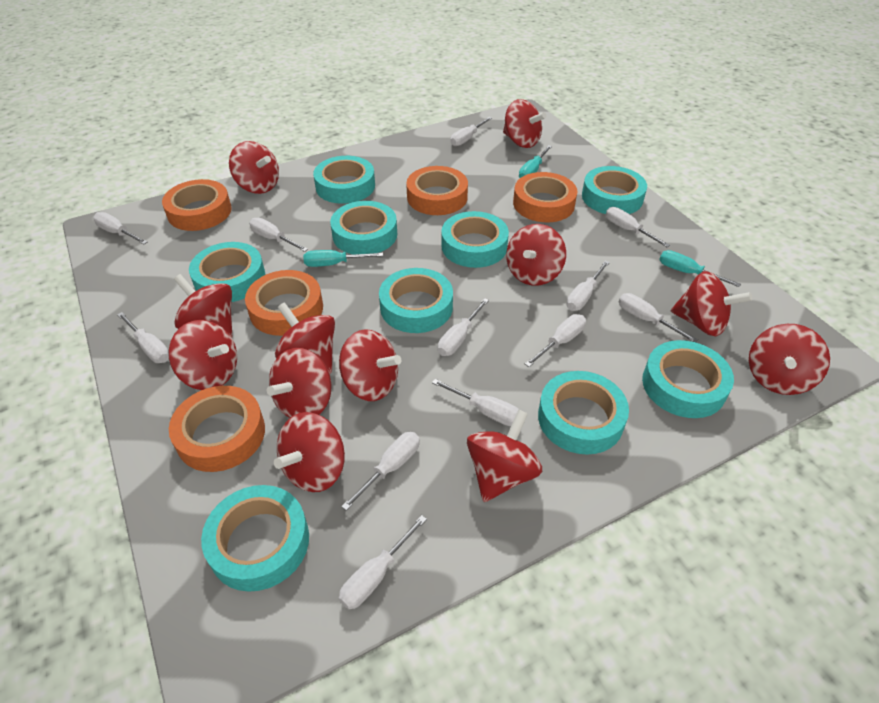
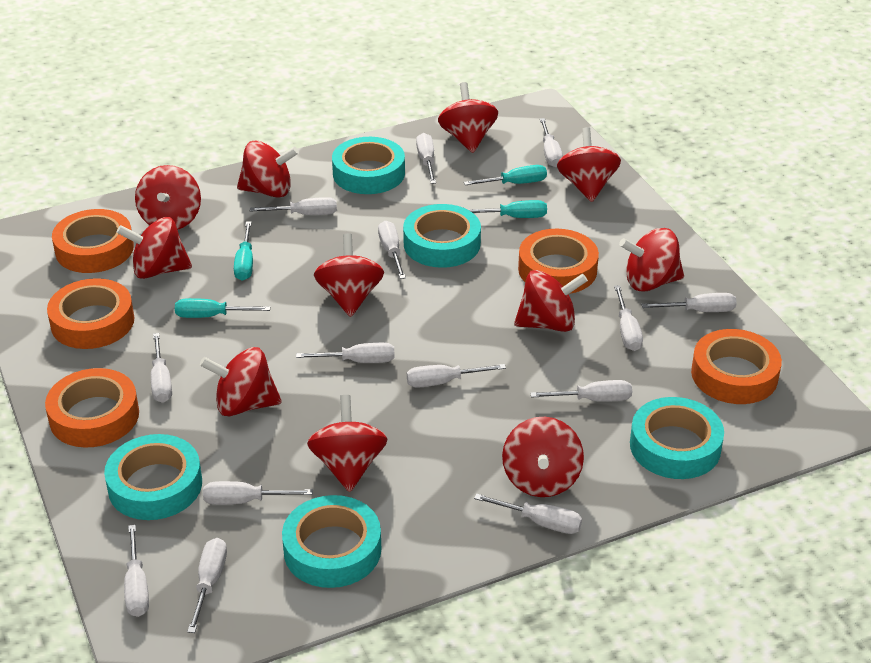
red spinning top: [169,320,237,390] [174,274,232,337] [229,141,279,194] [267,348,331,418] [274,412,345,492] [275,302,335,374] [339,329,401,401] [467,410,542,502] [503,99,546,148] [506,224,566,286] [671,271,752,336] [749,324,830,395] = 12 -> [117,217,192,279] [135,165,201,230] [200,347,282,416] [237,140,299,198] [307,395,388,492] [314,233,384,317] [438,82,498,153] [502,417,584,497] [514,270,588,332] [557,127,621,202] [619,228,684,291] = 11
turquoise screwdriver: [303,250,383,267] [519,145,552,178] [659,250,741,287] = 3 -> [175,298,270,318] [234,222,253,281] [464,165,547,185] [467,200,547,218] = 4
turquoise tape: [189,242,266,302] [201,485,309,592] [313,156,375,204] [330,201,397,255] [379,268,453,333] [441,211,509,268] [538,371,629,455] [582,166,647,214] [642,340,734,418] = 9 -> [104,434,202,520] [282,495,381,588] [332,137,405,194] [403,204,481,268] [630,397,724,479] = 5
white screwdriver: [93,212,148,244] [117,312,169,363] [249,218,308,252] [339,515,427,609] [341,432,420,511] [432,379,519,426] [438,298,489,356] [450,117,492,146] [525,314,586,367] [567,260,610,311] [606,207,670,247] [619,293,698,342] = 12 -> [124,525,149,617] [151,333,172,403] [187,538,227,633] [203,481,313,505] [250,197,337,215] [296,342,395,363] [378,221,406,279] [407,364,506,388] [416,133,436,184] [474,493,582,534] [530,380,632,402] [540,118,563,168] [614,285,643,351] [641,293,737,312] = 14

